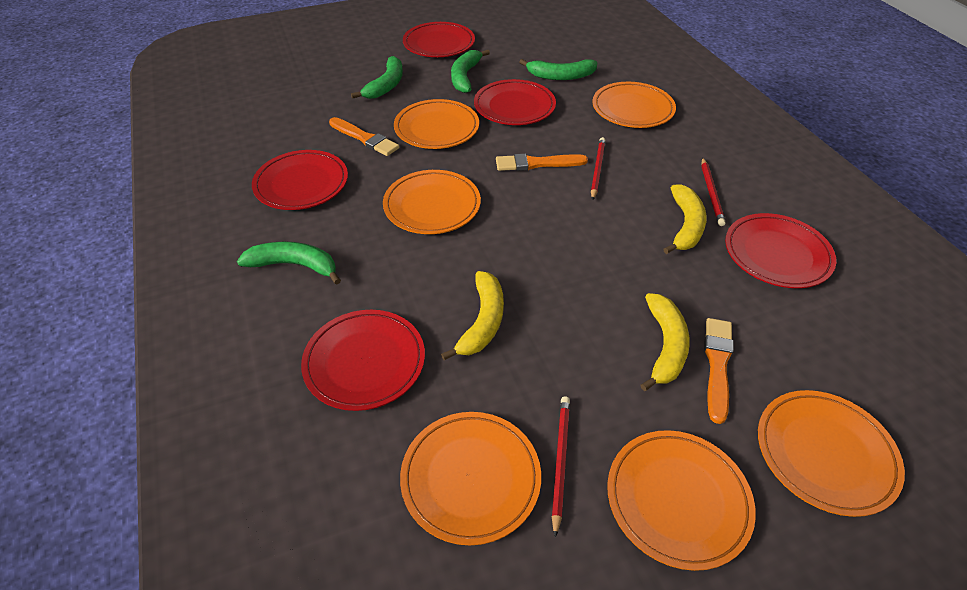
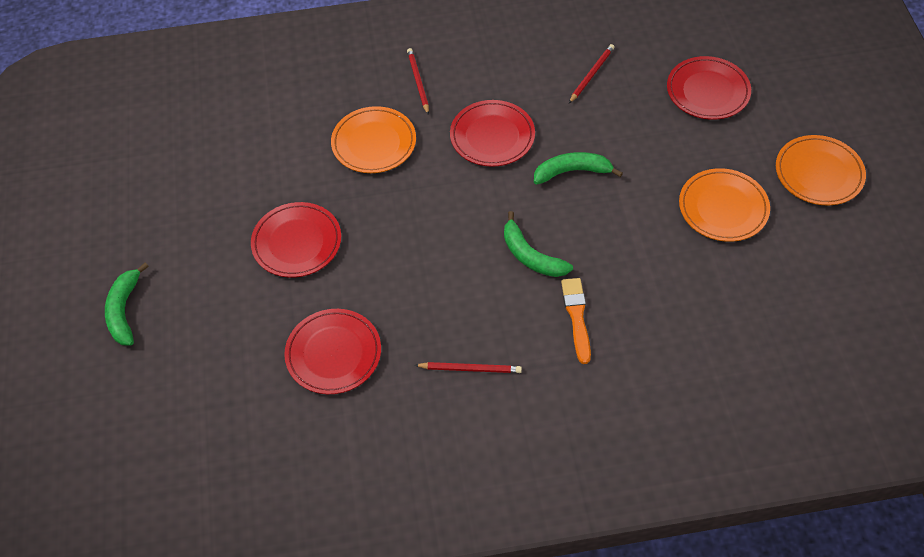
green banana: [237,241,341,285] [351,56,403,99] [451,50,490,93] [519,59,598,80] = 4 -> [105,263,149,346] [504,211,573,277] [534,152,623,185] = 3
orange brush: [329,117,399,156] [496,154,588,171] [704,318,734,424] = 3 -> [561,278,591,364] = 1
orange plate: [383,170,481,234] [394,99,479,149] [400,412,541,545] [592,82,676,128] [607,430,756,571] [758,390,905,517] = 6 -> [331,106,416,173] [679,168,770,242] [776,135,866,205] = 3
red plate: [252,150,348,210] [301,310,425,411] [403,22,475,57] [474,79,556,125] [725,213,836,288] = 5 -> [251,202,341,278] [284,309,381,394] [450,100,535,167] [667,56,751,120] = 4
yellow banana: [441,271,504,360] [640,293,690,391] [663,184,707,254] = 3 -> none = 0

